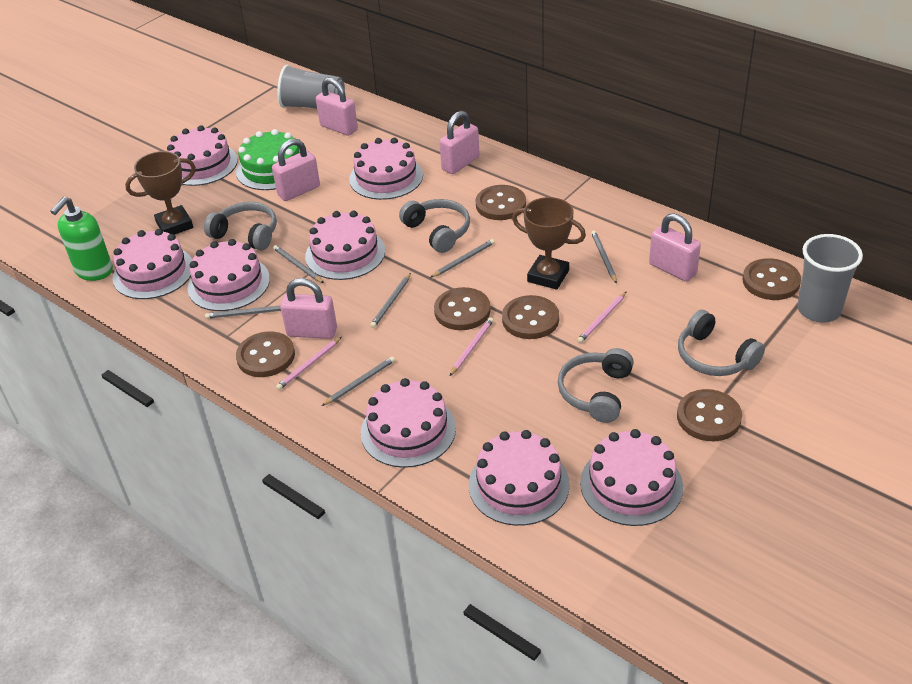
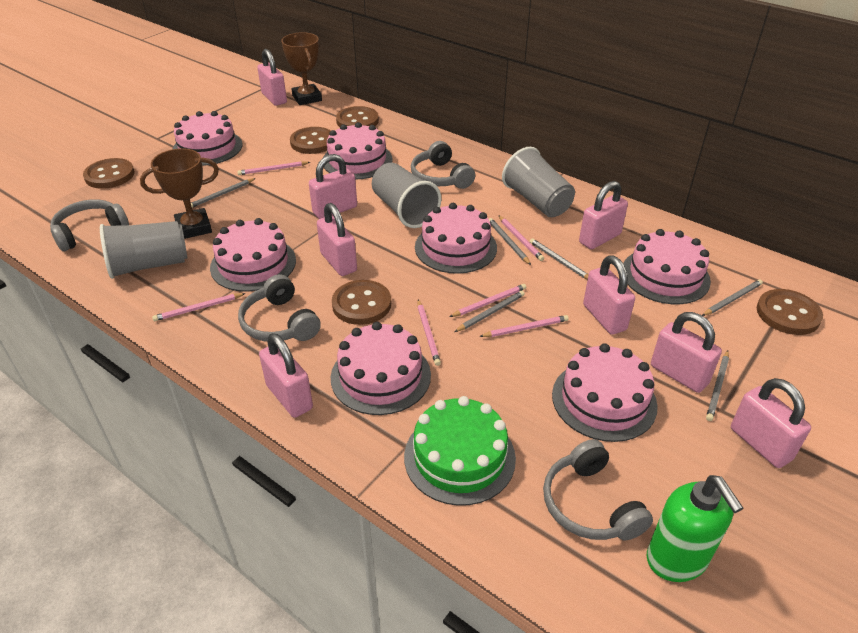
brown button: [236,332,295,377] [434,287,491,330] [476,185,526,220] [502,295,559,339] [677,389,742,441] [742,258,801,300] = 6 -> [83,158,135,189] [290,127,331,154] [332,280,391,325] [336,106,379,127] [757,289,823,335] = 5
grey cup: [277,65,345,109] [798,234,863,323] = 2 -> [100,221,187,279] [372,163,441,228] [502,147,575,217] = 3
pink cake: [112,229,192,299] [167,125,238,186] [188,239,270,311] [305,211,385,280] [349,138,423,200] [361,378,456,468] [469,430,570,526] [580,429,683,526] = 8 -> [173,111,242,166] [210,218,296,292] [324,122,393,180] [331,322,431,415] [415,203,497,274] [552,343,658,442] [623,229,711,304] = 7
pink padlock: [272,138,320,201] [280,278,337,339] [316,78,358,136] [439,111,480,174] [649,213,701,282] = 5 -> [257,49,287,106] [259,333,313,418] [309,154,357,219] [317,203,357,276] [579,181,628,249] [583,255,635,335] [651,312,722,393] [731,378,811,468] = 8
pink pencil: [276,337,342,390] [450,317,494,376] [577,292,626,343] = 3 -> [152,293,246,321] [237,161,310,175] [417,300,441,366] [450,284,526,317] [479,315,569,337] [498,215,544,261] = 6

